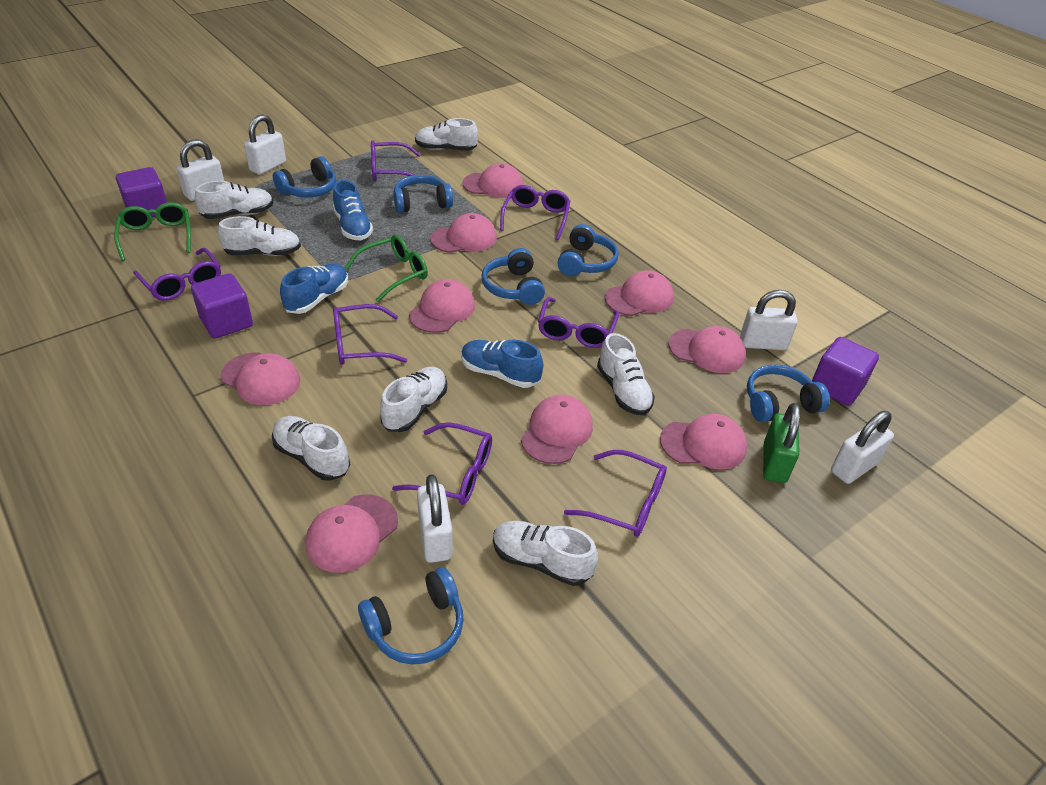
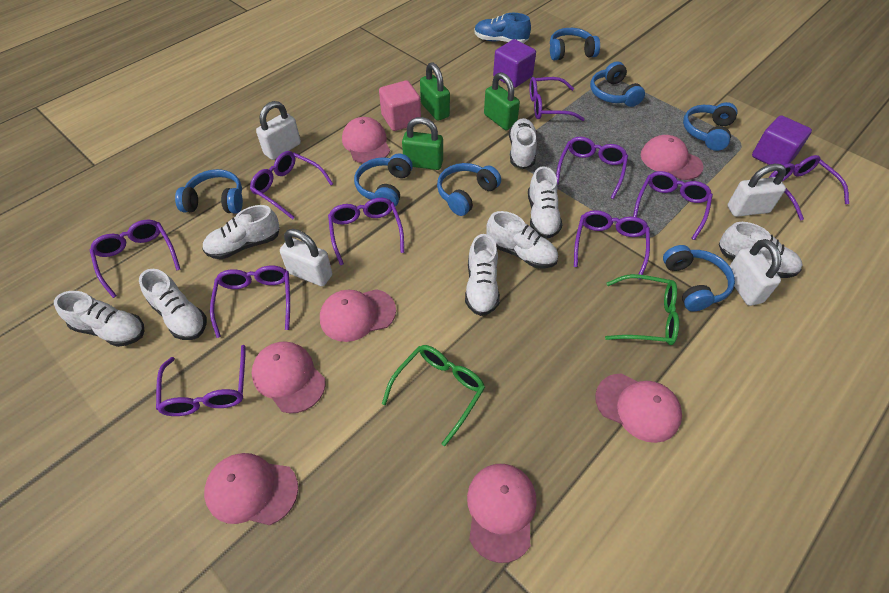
blue headphones: [273,156,336,197] [358,567,464,665] [394,175,453,213] [482,248,545,305] [558,224,619,276] [747,365,830,422] = 6 -> [175,169,243,214] [354,153,413,207] [437,163,501,216] [550,28,600,60] [590,61,645,107] [663,245,735,311] [683,102,738,151] = 7
blue shoe: [280,264,348,314] [333,180,373,241] [461,339,543,388] = 3 -> [474,13,531,43] = 1
green padlock: [763,403,801,483] = 1 -> [402,117,443,170] [420,62,450,121] [484,72,520,130] = 3
pink cap: [221,353,300,405] [306,494,398,573] [409,279,475,333] [430,213,497,253] [463,163,524,198] [521,395,593,464] [605,271,674,316] [660,414,747,470] [668,326,746,373] = 9 -> [204,453,298,525] [251,341,325,413] [320,289,396,342] [342,117,390,163] [467,464,537,563] [595,374,682,443] [641,135,703,180] = 7
pink cube: none = 0 -> [379,80,421,131] = 1
purple cube: [116,167,167,218] [191,273,253,338] [812,337,879,406] = 3 -> [493,39,536,88] [752,116,812,165] = 2
purple glasses: [133,248,221,301] [333,304,407,365] [371,140,421,181] [392,422,492,505] [500,185,570,240] [538,297,619,348] [564,450,667,537] = 7 -> [90,220,181,298] [156,345,246,416] [210,266,290,338] [250,151,333,220] [328,198,404,265] [529,77,585,121] [556,137,628,199] [574,210,650,280] [633,171,713,240] [769,155,849,221] = 10
white padlock: [176,139,224,201] [244,114,286,175] [417,474,453,563] [740,290,798,350] [831,411,894,484] = 5 -> [256,101,301,160] [280,229,332,286] [727,164,786,217] [730,239,781,306] = 4
white shoe: [195,181,274,219] [218,216,301,256] [272,416,350,481] [380,367,447,432] [415,118,478,151] [493,521,598,586] [597,333,655,415] = 7 -> [54,291,144,347] [139,269,207,340] [202,205,280,259] [465,234,500,316] [486,211,558,269] [509,118,537,169] [528,166,562,239] [719,222,802,278] = 8

